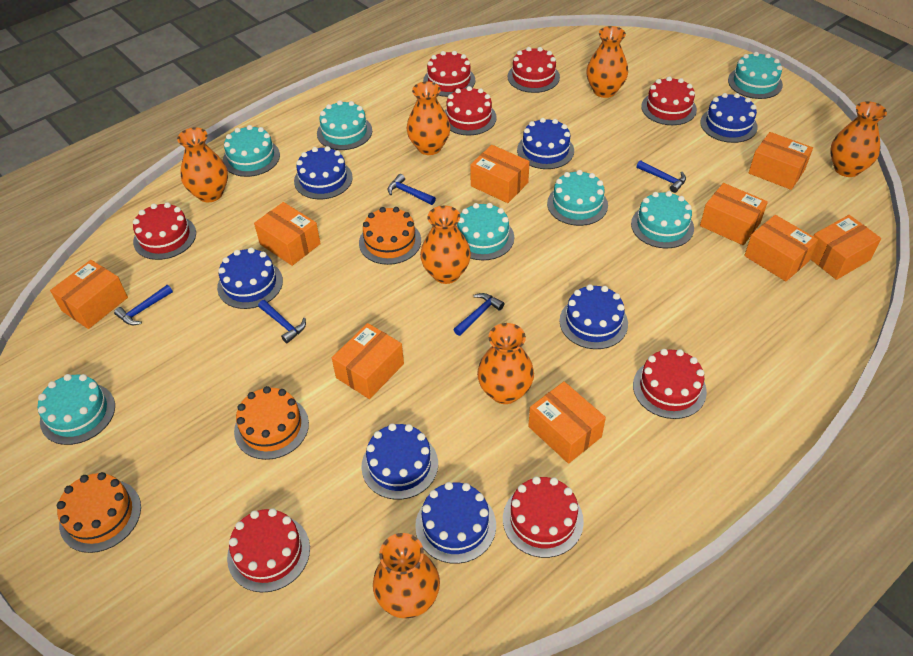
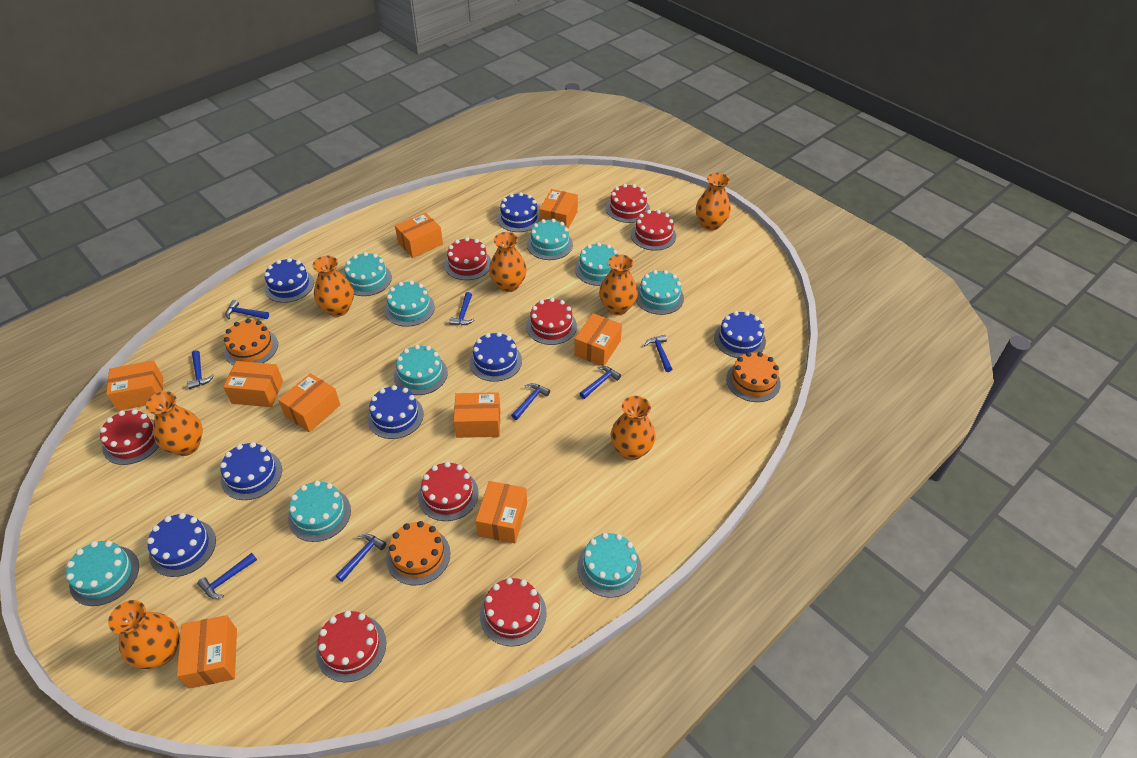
blue hammer: [114,285,173,325] [258,300,306,343] [388,174,436,205] [453,293,504,336] [636,160,686,193] = 5 -> [187,350,214,389] [197,553,257,599] [225,300,269,319] [336,534,386,582] [449,292,474,325] [511,383,550,420] [579,366,621,399] [644,335,672,372] = 8
turquoise cake: [38,374,115,445] [223,125,280,177] [317,100,372,150] [457,203,514,260] [547,170,608,226] [631,191,694,248] [728,52,783,99] = 7 -> [66,541,139,606] [288,481,351,542] [344,252,392,296] [385,280,435,327] [394,345,448,395] [527,219,573,260] [575,242,618,286] [577,533,641,598] [636,270,684,315] = 9

